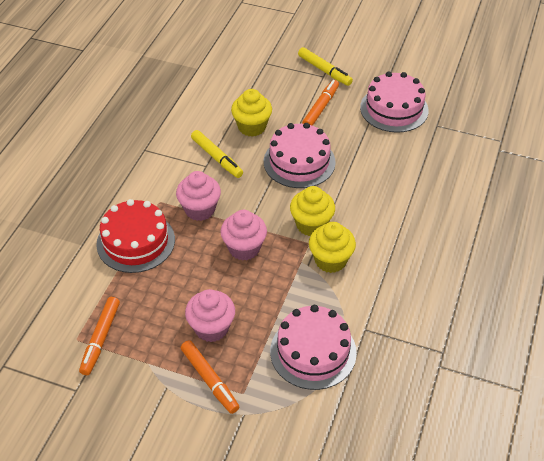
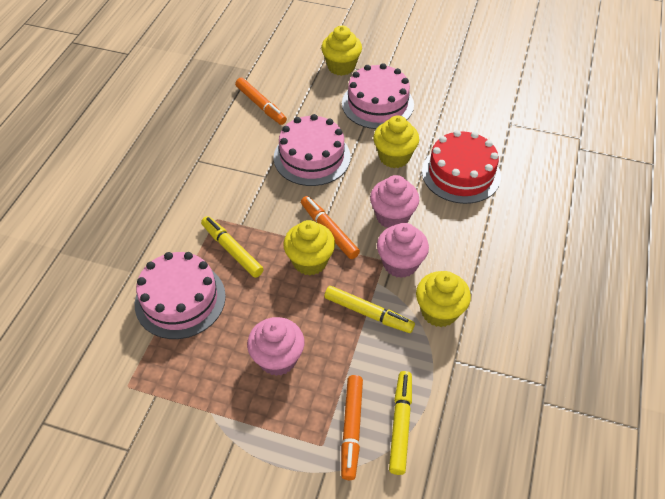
yellow cupcake: [231,89,272,137] [290,186,335,236] [309,222,356,273] = 3 -> [283,220,335,276] [321,25,362,76] [373,115,419,168] [416,271,471,327] = 4
yellow marker: [191,130,243,178] [298,47,353,86] = 2 -> [201,216,264,278] [324,286,415,333] [389,371,412,475] = 3

